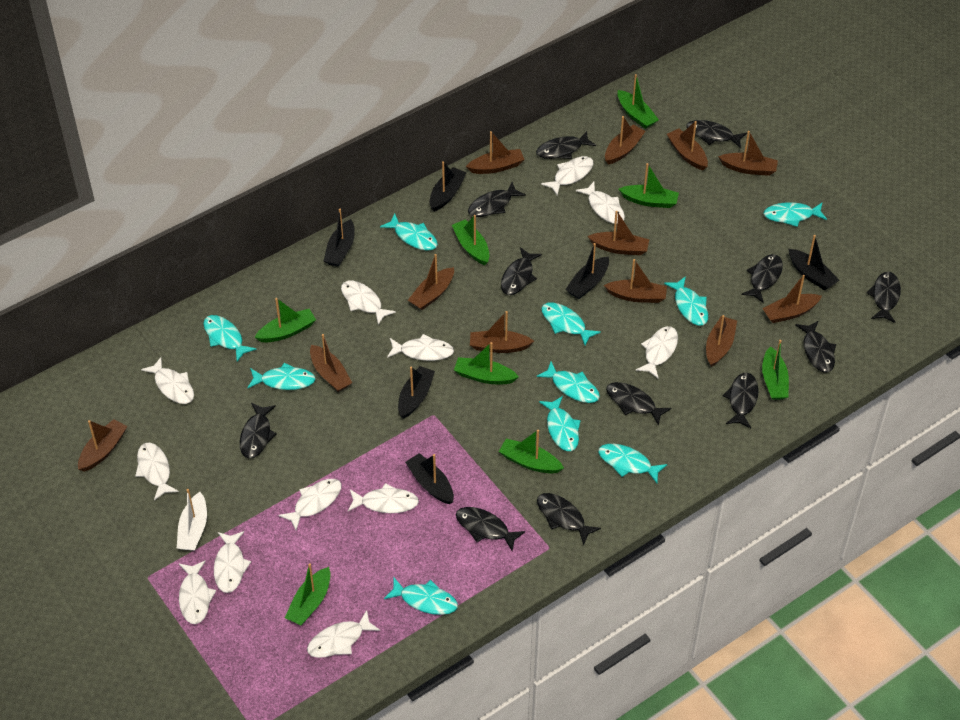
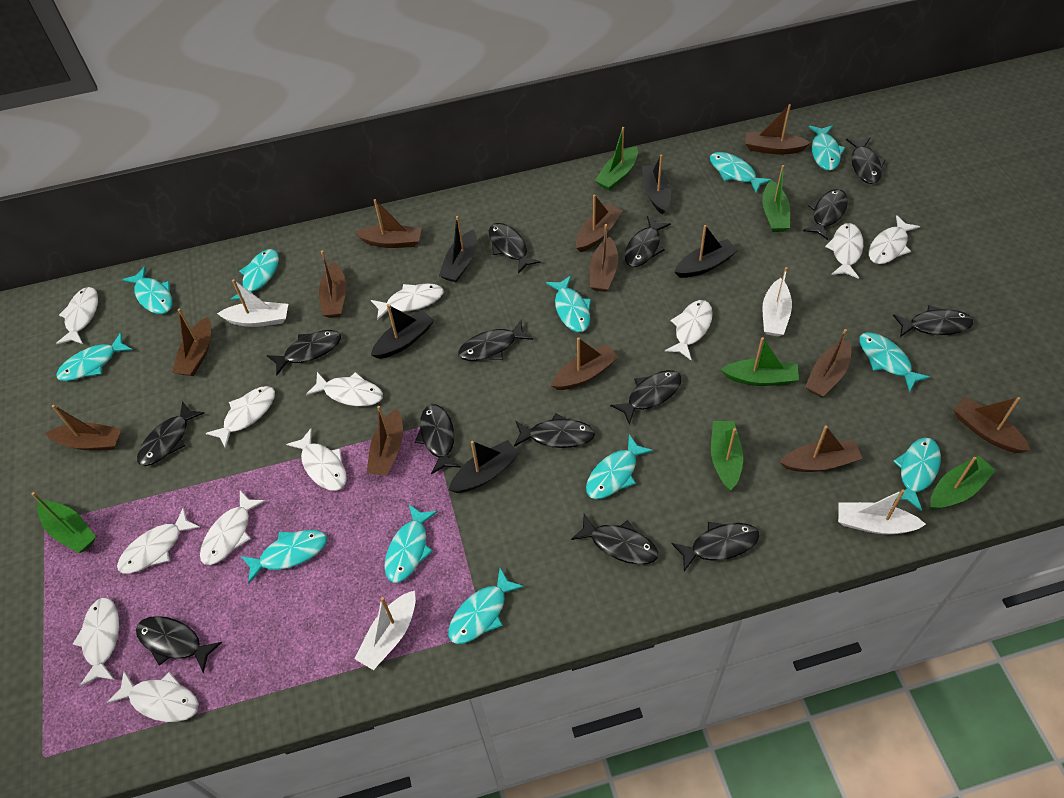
black boat: [324,209,355,267] [398,366,435,419] [405,453,454,504] [430,161,467,212] [565,243,609,299] [789,235,840,290] = 6 -> [371,304,434,359] [439,216,477,282] [449,440,520,493] [642,155,671,215] [675,225,738,278] = 5
black fish: [240,403,277,458] [456,507,525,551] [468,182,526,217] [501,247,542,295] [536,131,596,159] [537,493,601,545] [606,382,671,425] [686,120,747,148] [723,373,759,428] [741,254,783,303] [795,321,836,373] [867,272,901,323] = 12 -> [136,616,222,673] [137,401,204,466] [267,330,341,375] [415,404,461,475] [458,320,533,361] [489,223,541,274] [514,413,595,448] [571,514,658,565] [610,370,682,425] [624,216,671,267] [672,522,760,571] [803,189,848,240] [846,137,885,184] [893,305,973,337] = 14
green boat: [255,298,316,343] [285,564,331,625] [452,215,489,265] [454,342,519,384] [499,430,564,474] [617,74,659,129] [619,163,679,208] [762,340,789,400] = 8 -> [32,492,96,553] [595,127,638,191] [711,421,743,491] [721,337,799,386] [762,165,790,232] [930,456,996,509] = 6
turquoise fish: [203,315,256,362] [248,363,316,390] [380,214,438,250] [384,577,458,615] [536,361,600,403] [539,396,581,451] [541,302,601,346] [598,444,667,483] [664,276,708,326] [763,202,827,227] = 10 -> [56,333,132,381] [122,266,172,314] [231,249,279,300] [241,530,327,583] [385,505,438,583] [448,568,524,644] [546,275,591,332] [586,434,653,499] [710,152,772,193] [809,125,846,171] [859,332,930,392] [893,437,941,511] = 12
white boat: [177,489,207,551] = 1 -> [217,279,288,327] [354,590,416,670] [762,267,792,336] [838,489,926,534] = 4

